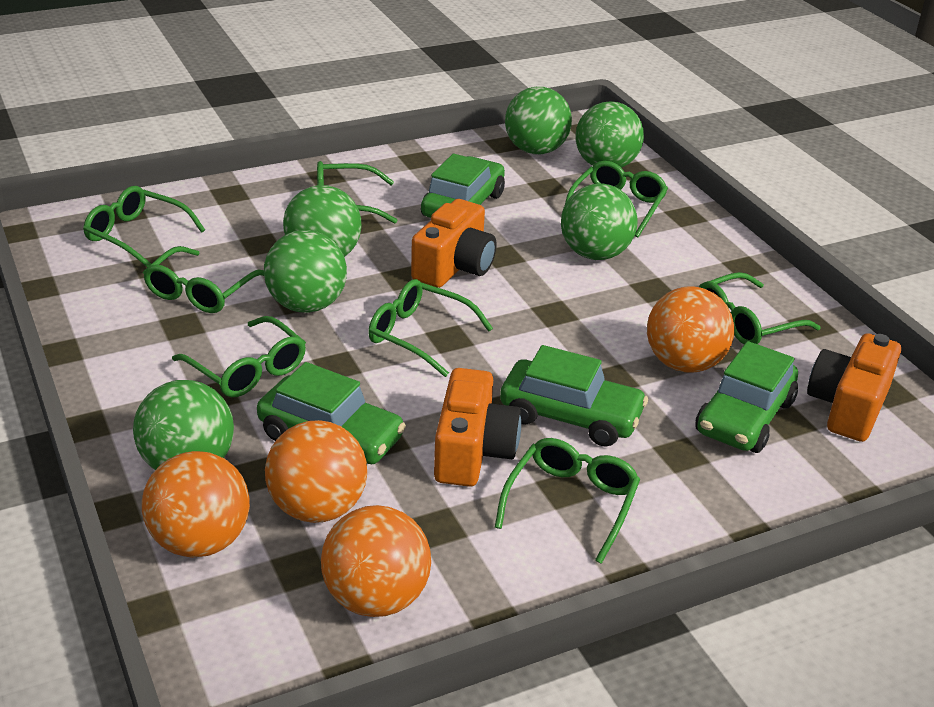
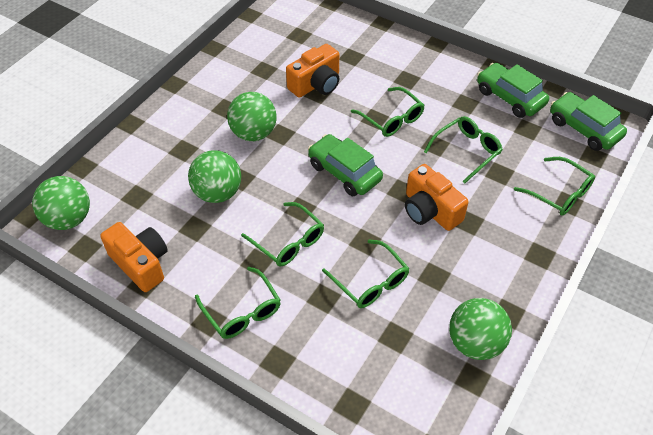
green ball: [133,380,234,470] [264,230,347,313] [283,185,361,257] [505,87,572,154] [561,183,638,260] [575,101,644,168] = 6 -> [32,176,90,230] [188,150,241,203] [227,92,277,141] [449,298,512,360] = 4
green car: [257,362,406,464] [421,154,505,218] [500,345,648,447] [695,341,798,453] = 4 -> [308,134,383,196] [477,63,549,118] [550,92,627,151] = 3
green glasses: [83,186,205,267] [143,246,264,313] [172,316,306,397] [317,161,397,224] [368,279,493,377] [495,438,640,564] [565,161,668,238] [699,272,821,344] = 8 -> [195,267,281,339] [241,202,324,266] [322,239,409,308] [351,87,424,137] [424,116,503,183] [514,157,595,216] = 6
orange ball: [142,451,250,558] [265,420,367,523] [321,505,431,617] [647,286,734,372] = 4 -> none = 0

